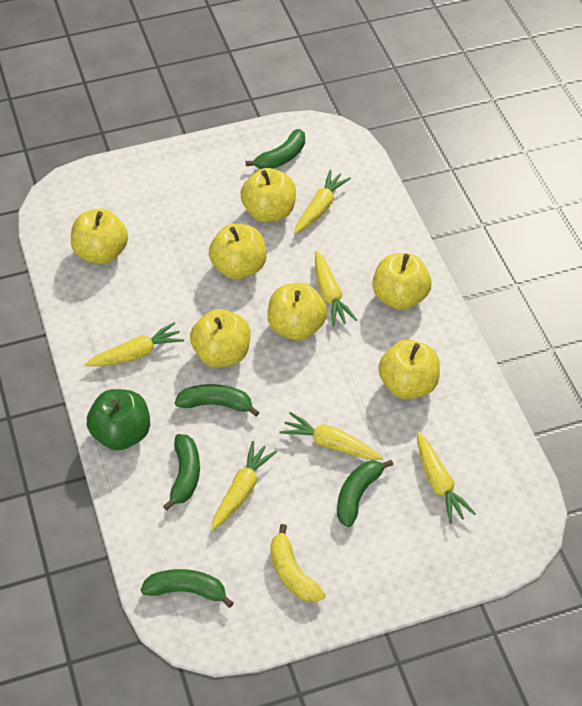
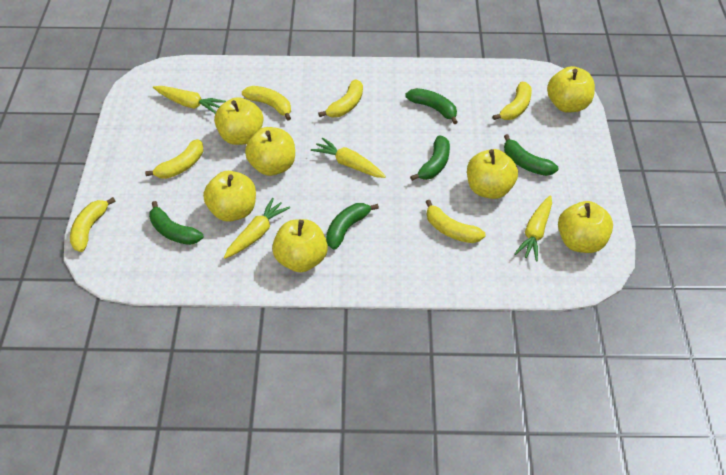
green apple: [87,389,150,450] = 1 -> none = 0
yellow banana: [271,524,325,603] = 1 -> [70,197,115,252] [145,139,203,179] [242,86,291,121] [318,79,363,117] [426,200,486,243] [492,82,532,120] = 6
yellow carrot: [85,322,184,366] [211,441,277,530] [280,412,383,460] [294,170,351,234] [315,251,357,327] [417,432,476,524] = 6 -> [153,86,226,113] [224,198,290,259] [311,137,386,178] [514,195,552,261] = 4

